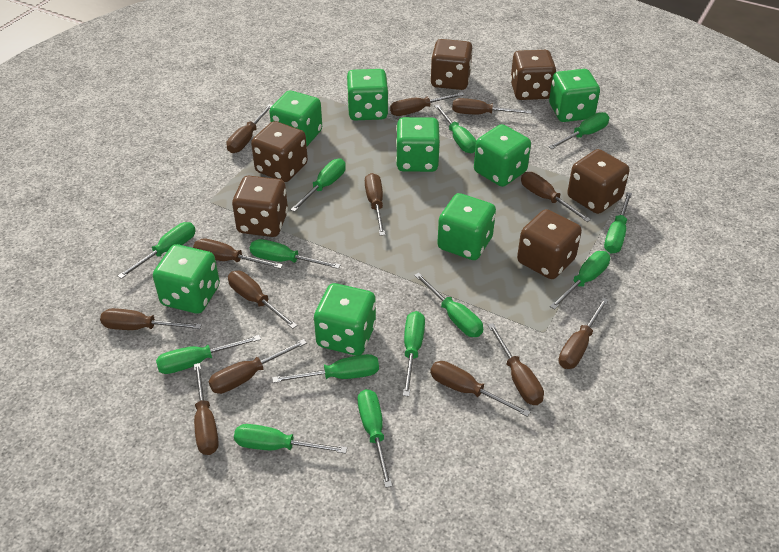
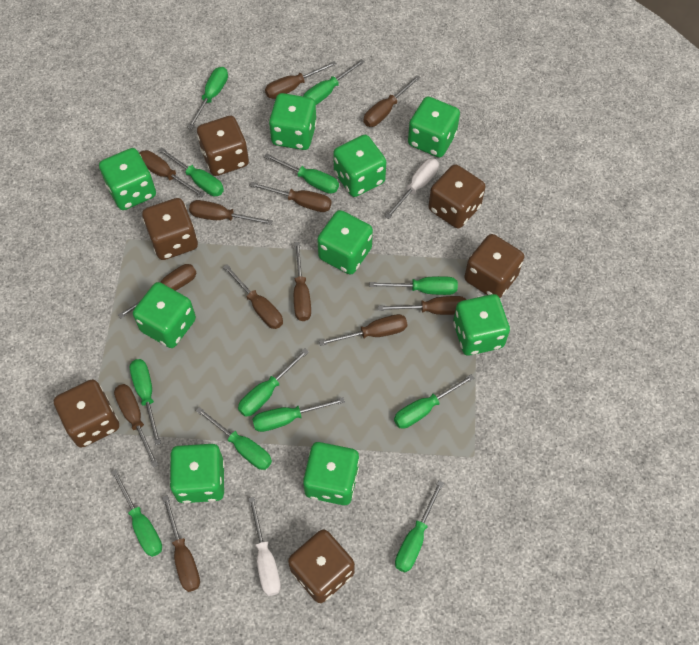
brown screwdriver: [100,308,202,330] [193,239,283,269] [194,363,219,455] [208,339,307,394] [226,104,273,153] [228,271,297,329] [365,173,385,236] [390,92,464,116] [430,361,530,417] [452,98,532,114] [488,323,544,405] [521,172,591,222] [559,298,609,369] = 13 -> [114,384,158,468] [118,264,196,318] [140,150,205,198] [162,495,200,592] [189,200,273,225] [223,264,283,329] [250,182,332,212] [265,61,337,99] [294,242,311,321] [319,314,408,346] [363,75,421,127] [378,296,467,315] = 12
green dice: [153,244,220,314] [269,91,322,146] [314,283,376,356] [347,69,389,121] [396,117,440,172] [437,193,496,260] [474,124,531,187] [549,69,600,122] = 8 -> [99,148,156,210] [133,282,196,348] [170,444,224,503] [269,93,317,150] [303,442,359,505] [317,210,373,275] [333,135,386,197] [408,96,460,158] [453,294,510,356] = 9
green screwdriver: [118,222,196,279] [156,335,261,374] [234,424,347,454] [250,239,340,269] [272,354,379,383] [290,159,346,212] [358,389,392,488] [403,311,425,396] [414,273,483,337] [434,104,477,153] [548,112,609,149] [550,251,610,310] [604,192,632,254] = 13 -> [111,469,162,557] [130,359,161,445] [158,148,224,196] [187,67,228,129] [196,407,272,470] [238,349,309,417] [252,397,345,432] [264,153,339,194] [303,59,365,105] [369,276,458,295] [394,374,475,429] [395,481,444,573] = 12
white screwdriver: none = 0 -> [248,497,281,596] [385,158,439,219] = 2

